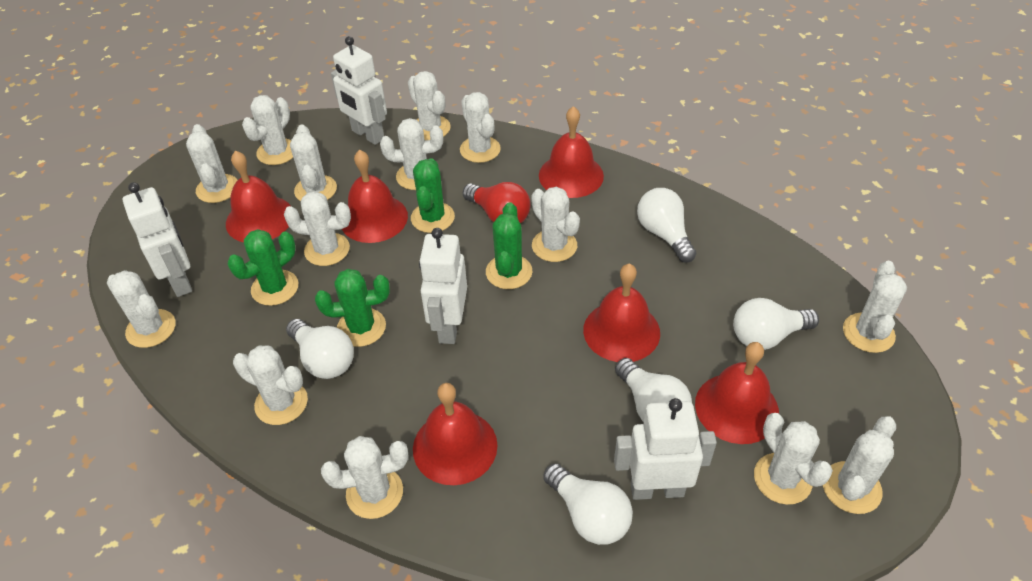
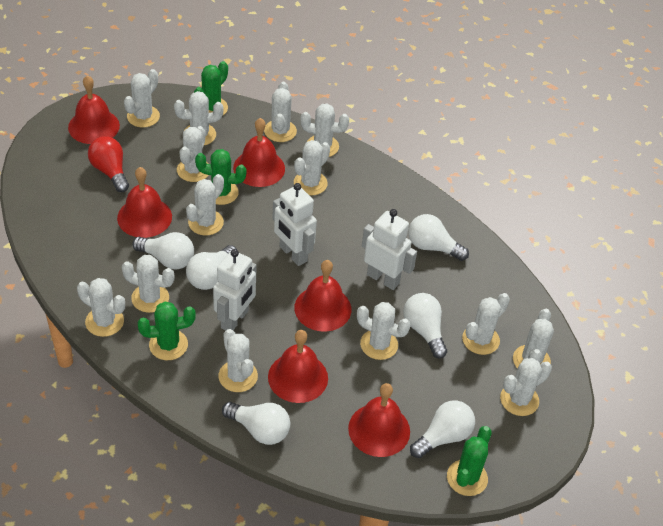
white light bulb: [286,319,354,379] [543,463,633,545] [615,358,692,422] [637,188,696,263] [733,298,819,350] = 5 -> [132,232,194,269] [186,245,237,290] [222,402,290,445] [403,293,447,359] [408,214,469,261] [410,400,475,458] = 6
white robot: [123,182,192,297] [331,36,387,145] [419,228,467,344] [614,398,717,500] = 4 -> [213,249,257,331] [272,183,317,266] [362,209,417,290] = 3

